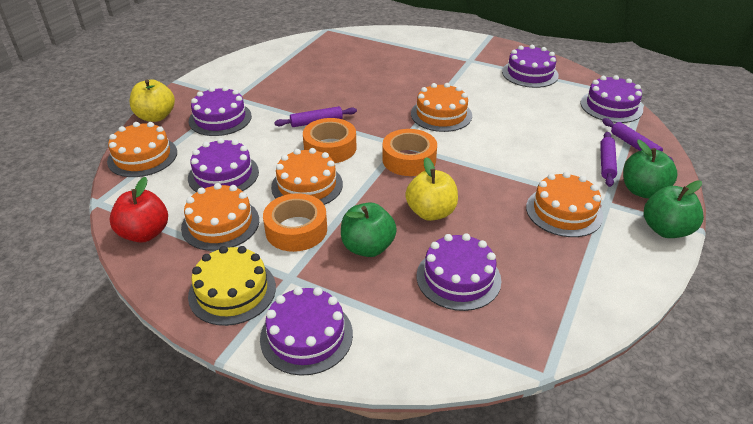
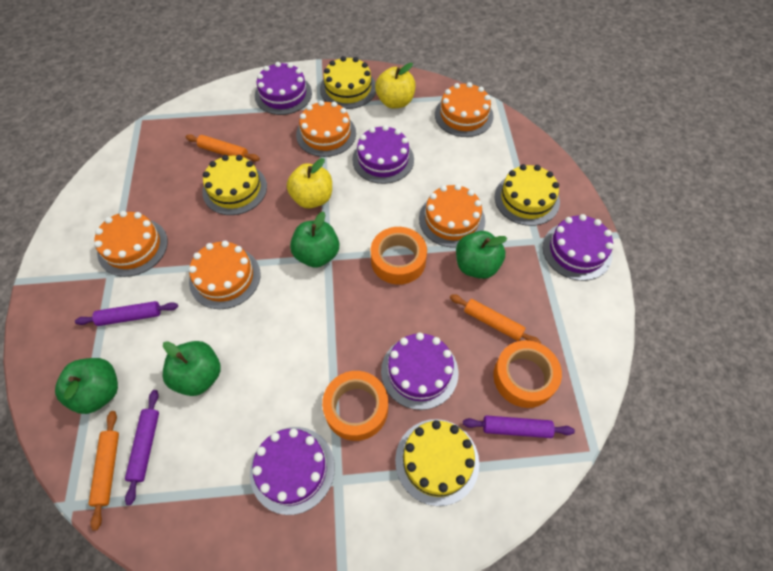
green apple: [341,202,397,257] [623,140,678,199] [644,180,704,238] = 3 -> [55,358,118,414] [162,341,221,396] [290,211,339,268] [456,231,507,279] = 4
orange rolling pin: none = 0 -> [89,411,119,531] [185,134,260,161] [450,294,541,344] = 3
purple cake: [188,138,259,192] [189,86,252,136] [260,287,353,376] [417,233,501,311] [502,45,559,88] [581,75,643,123] = 6 -> [250,427,335,515] [255,62,312,115] [352,125,414,184] [381,332,458,410] [543,214,613,281] = 5
red apple: [109,177,168,243] = 1 -> none = 0
yellow cake: [188,246,276,326] = 1 -> [202,155,267,215] [320,56,376,109] [395,419,479,506] [495,164,560,226] = 4

